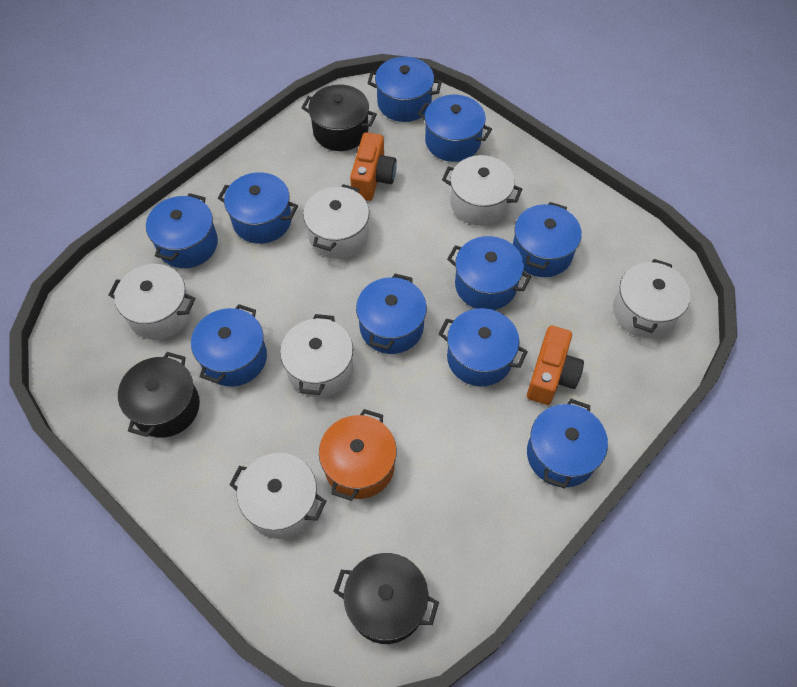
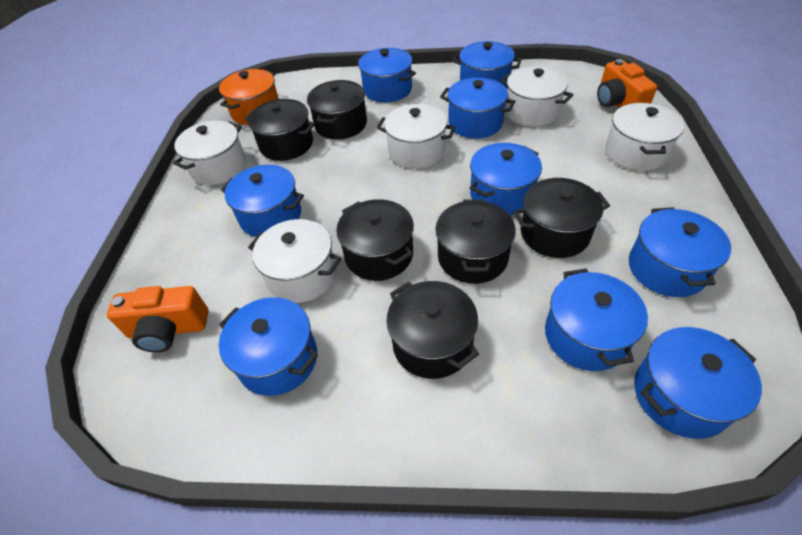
black pot: [118,352,200,438] [302,84,377,151] [333,553,439,644] = 3 -> [245,99,315,161] [307,80,367,140] [336,199,414,281] [386,281,479,379] [435,199,516,284] [513,178,610,258] = 6
blue pot: [146,193,218,268] [191,304,267,387] [218,172,298,244] [356,274,427,354] [367,57,442,122] [418,95,492,162] [438,308,528,386] [447,236,531,310] [513,202,582,277] [527,399,608,489] = 10 -> [219,297,318,396] [221,165,304,237] [357,48,416,103] [440,77,516,139] [452,41,521,89] [470,143,542,215] [545,268,648,371] [629,207,731,297] [634,327,762,439] = 9
white pot: [108,264,195,340] [229,453,326,539] [280,314,353,397] [303,184,369,259] [442,155,522,226] [613,259,691,338] = 6 -> [173,121,246,185] [248,219,341,303] [377,104,455,169] [501,66,573,127] [605,103,684,171] = 5

